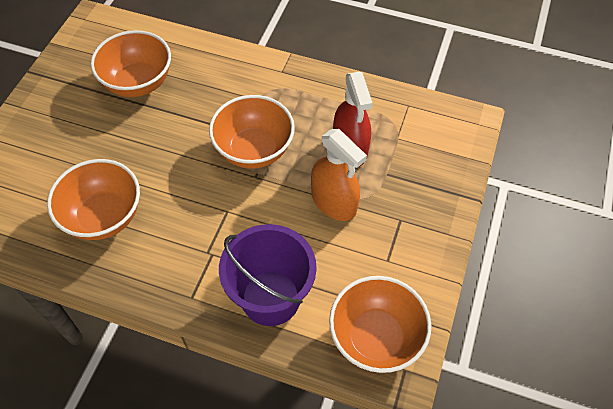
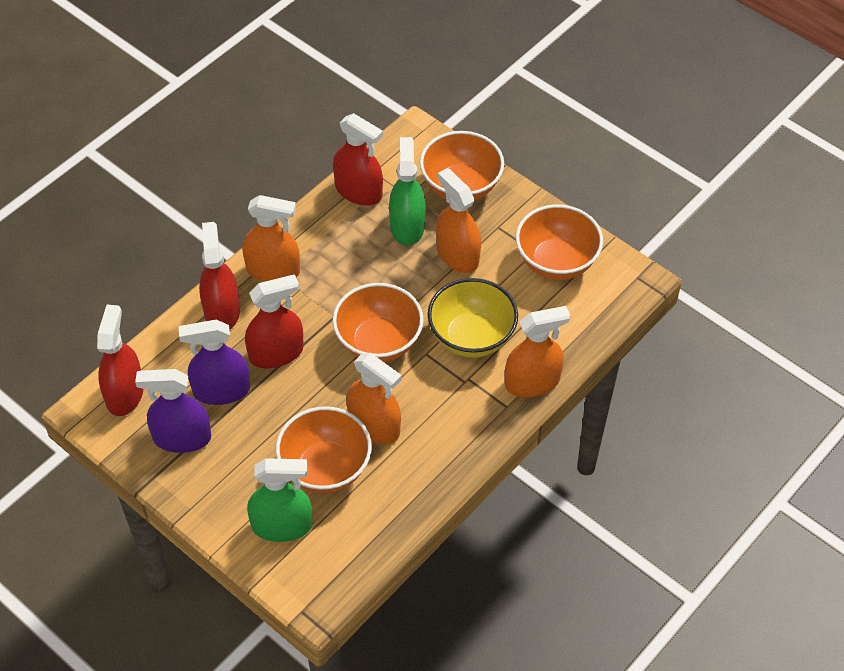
green spray bottle: none = 0 -> [247,458,312,542] [389,137,426,246] = 2
orange spray bottle: [311,129,367,221] = 1 -> [242,195,300,282] [346,353,402,444] [436,168,481,273] [505,306,570,397] = 4
purple bucket: [219,224,317,326] = 1 -> none = 0
purple spray bottle: none = 0 -> [135,369,211,453] [179,320,250,405] = 2
red spray bottle: [333,72,373,166] = 1 -> [97,305,143,416] [199,222,240,330] [245,274,304,368] [333,113,383,206] = 4
yellow bowl: none = 0 -> [428,278,518,358] = 1

